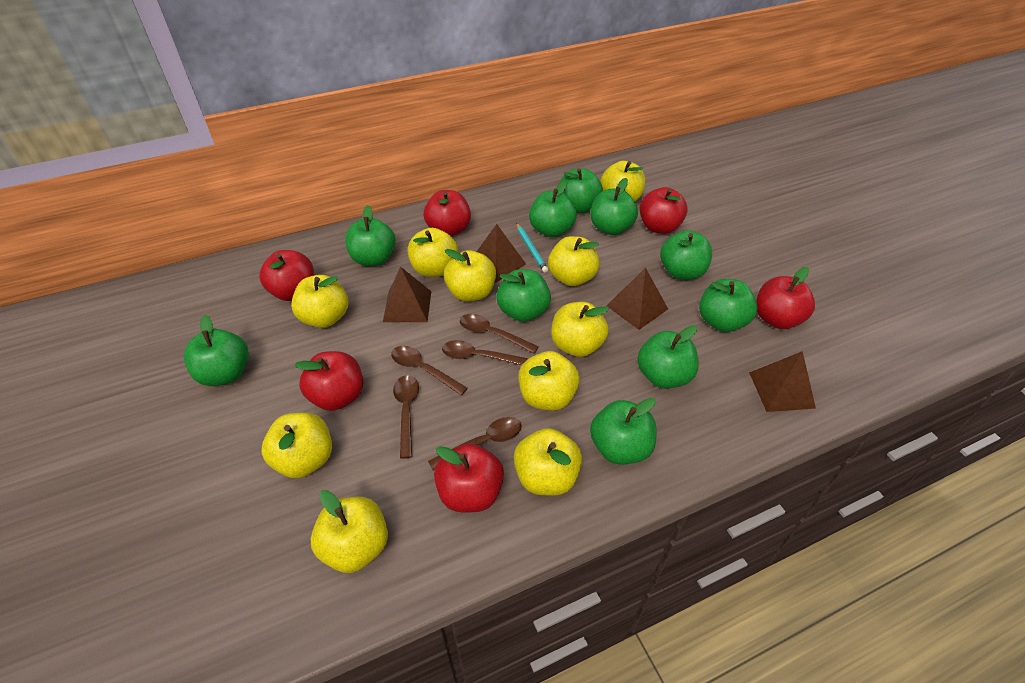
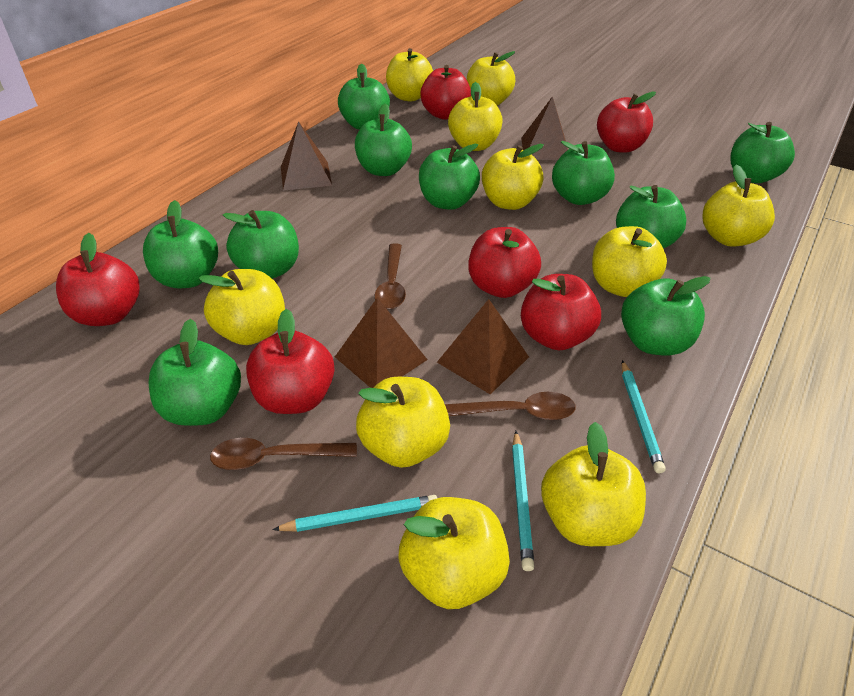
brown spoon: [391,346,468,396] [393,375,419,459] [428,417,522,470] [442,340,529,365] [460,314,539,354] = 5 -> [210,438,357,470] [375,243,406,309] [445,392,576,420] = 3
turquoise pencil: [516,223,548,273] = 1 -> [272,495,437,532] [512,431,534,571] [622,360,666,474] = 3

